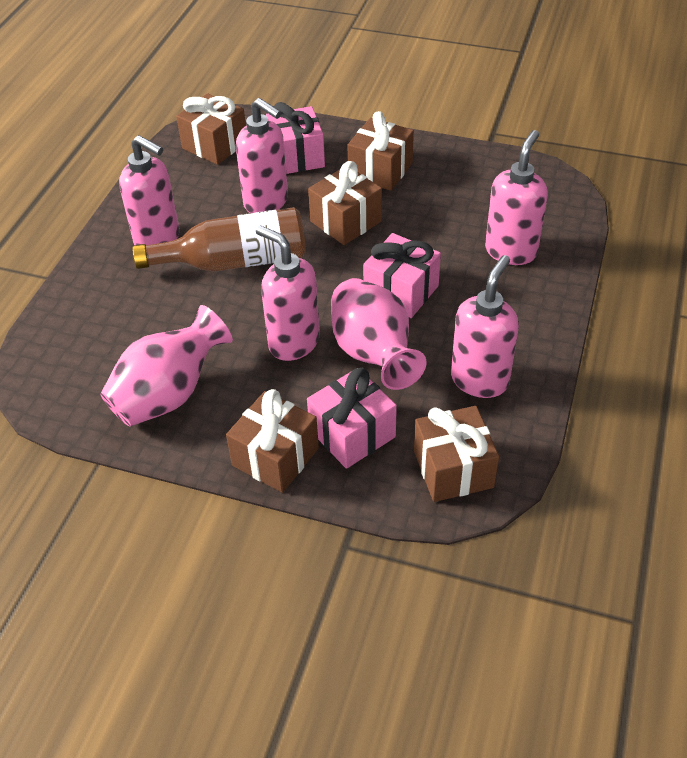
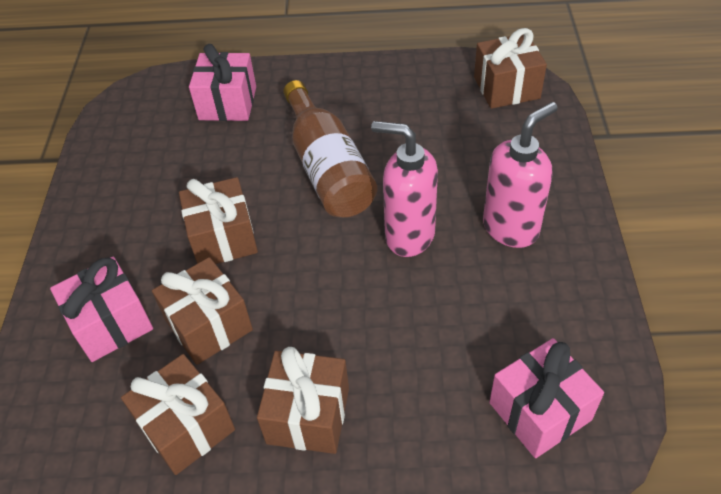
pink soap dispenser: [119,135,180,245] [236,98,288,213] [256,225,320,361] [451,255,519,398] [485,130,548,265] = 5 -> [371,121,438,257] [483,102,557,248] = 2
pink vase: [100,305,233,427] [331,278,426,390] = 2 -> none = 0

